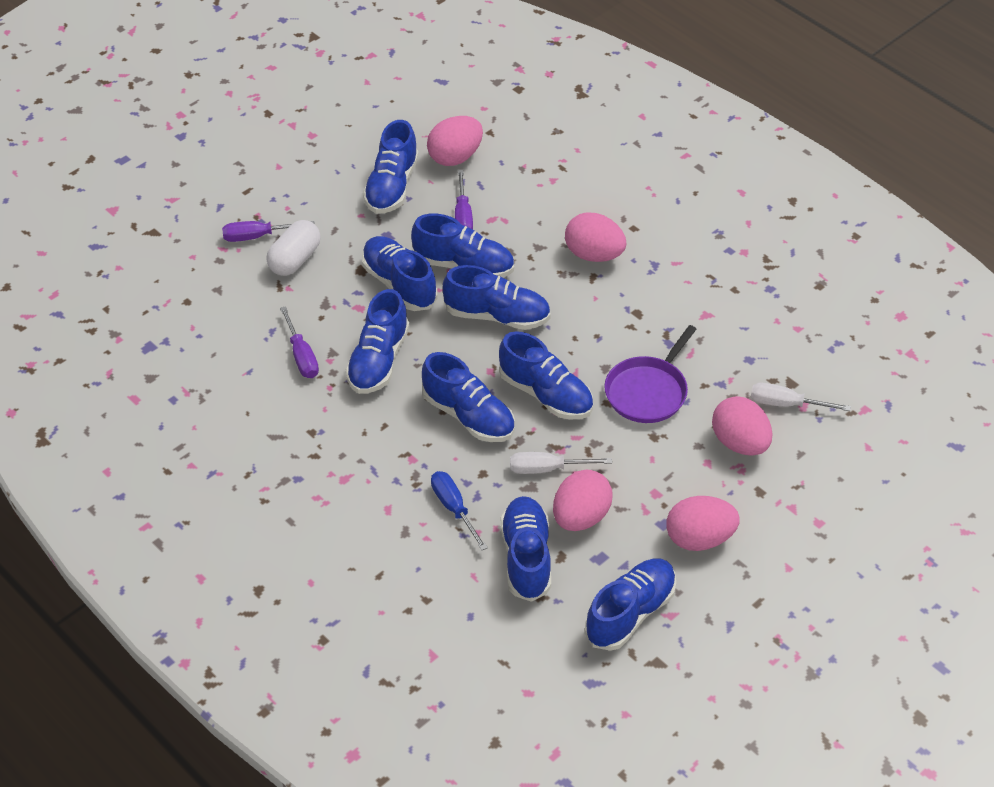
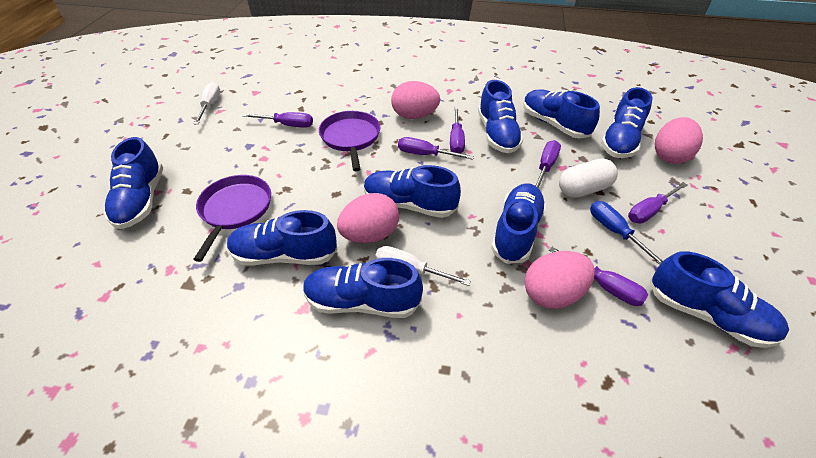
pink egg: [427,116,483,166] [553,469,613,531] [565,212,626,262] [666,496,740,551] [712,396,773,456] = 5 -> [337,193,399,243] [391,81,440,119] [524,251,595,309] [655,117,703,164] = 4
purple pan: [604,325,697,423] = 1 -> [193,175,271,262] [319,111,380,171] = 2
purple screwdriver: [222,221,315,242] [280,306,319,378] [455,170,473,229] = 3 -> [243,112,313,128] [398,137,474,160] [450,107,465,153] [536,140,561,189] [549,247,648,306] [628,182,688,224] = 6

